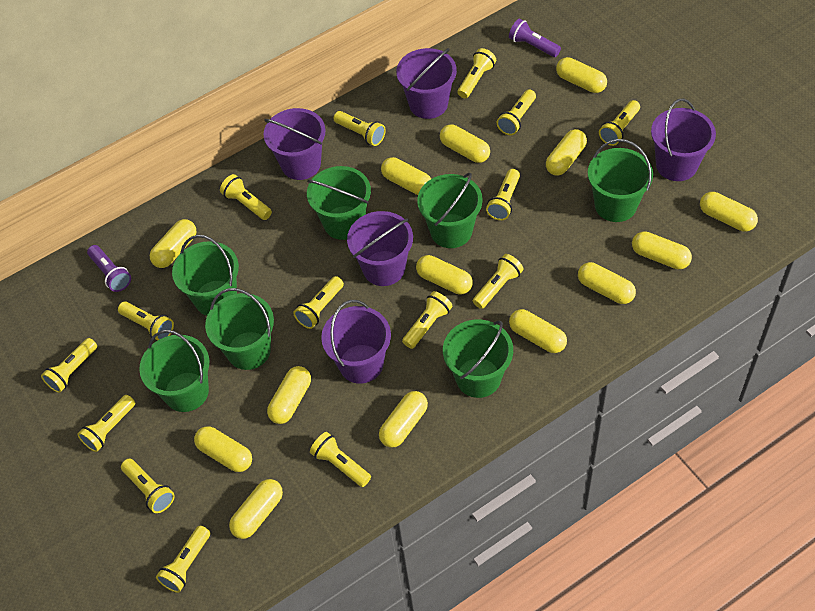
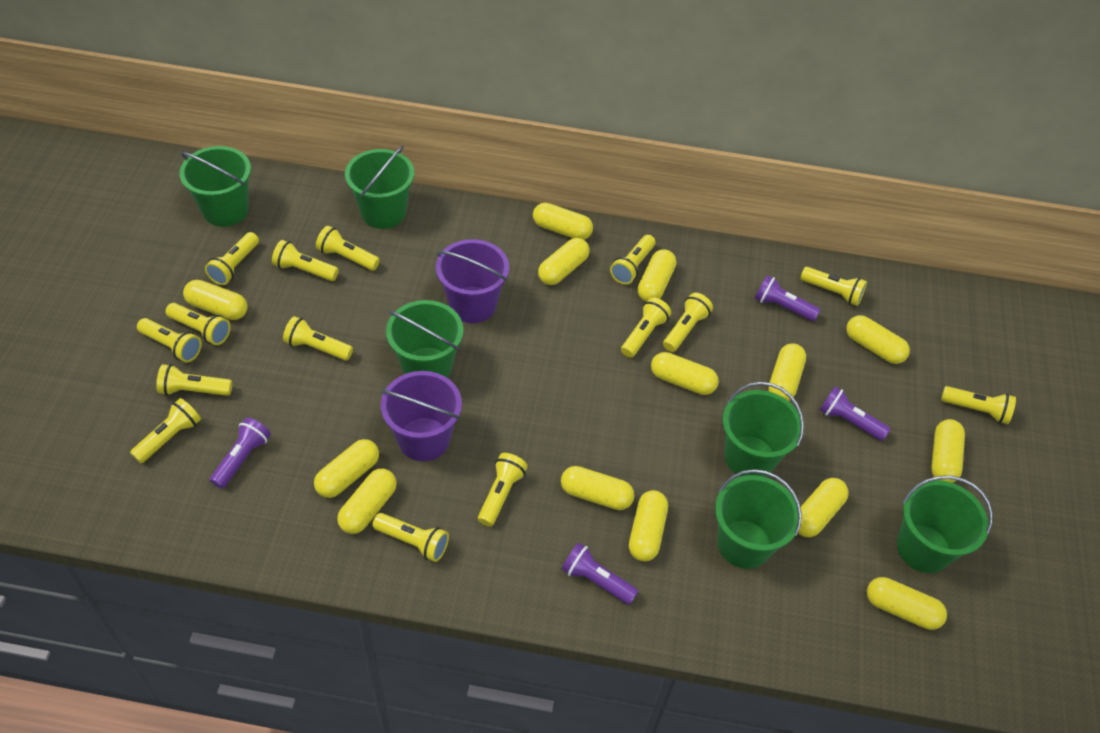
green bucket: [139,330,209,412] [172,235,239,316] [205,288,274,370] [307,166,371,240] [417,172,483,248] [443,319,513,398] [588,139,653,222] = 7 -> [179,146,251,227] [345,145,414,229] [386,300,463,378] [715,469,802,569] [723,382,804,477] [897,476,993,573] = 6
purple bucket: [264,108,325,180] [321,300,391,384] [347,211,413,286] [396,48,457,119] [651,98,716,181] = 5 -> [381,371,462,461] [436,239,509,323] = 2
purple flashlight: [87,245,131,292] [509,19,561,57] = 2 -> [210,417,271,489] [562,542,638,605] [755,275,821,321] [820,386,890,441] = 4

